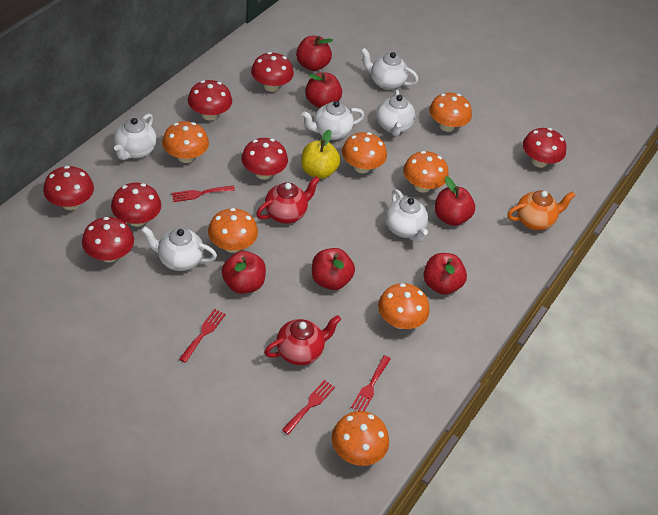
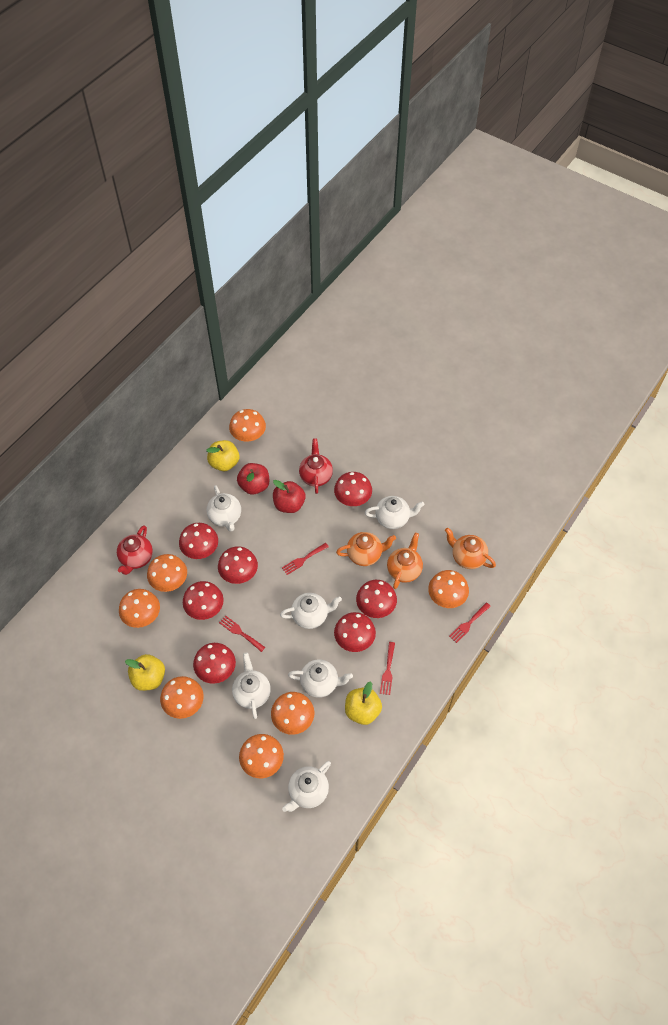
orange teapot: [507,190,576,230] = 1 -> [336,532,396,566] [387,533,423,589] [445,528,496,569] = 3
red apple: [222,251,266,294] [296,36,333,71] [305,72,342,108] [312,248,355,290] [423,253,467,295] [435,176,475,226] = 6 -> [237,463,269,495] [273,480,306,513] = 2
yellow apple: [301,130,341,179] = 1 -> [125,654,165,691] [206,440,239,471] [345,682,382,725] = 3

